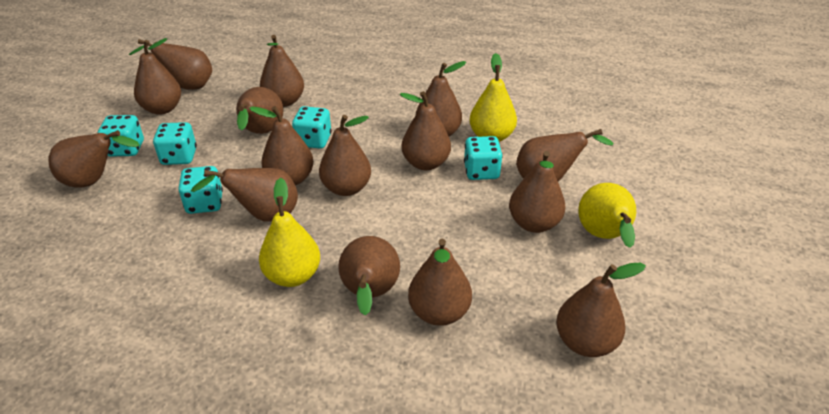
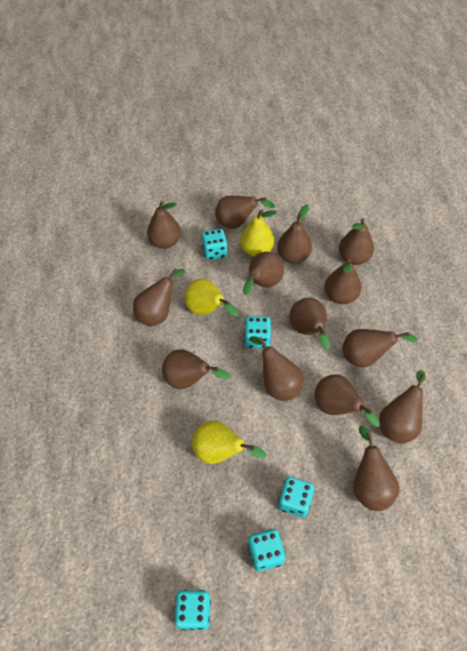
brown pear: [48,130,140,188] [129,39,213,90] [134,38,181,115] [191,168,298,222] [236,87,283,134] [249,106,314,186] [260,35,304,107] [319,115,371,196] [338,236,400,316] [400,91,451,170] [408,239,472,326] [416,61,466,137] [509,151,566,233] [516,129,614,182] [556,263,646,357] = 15 -> [133,269,185,326] [147,201,181,249] [162,349,230,389] [215,196,276,229] [243,252,284,295] [250,336,303,401] [277,204,312,263] [289,298,330,350] [315,374,380,427] [325,259,362,304] [339,218,374,265] [342,329,418,367] [353,426,399,511] [379,370,426,444] = 14

